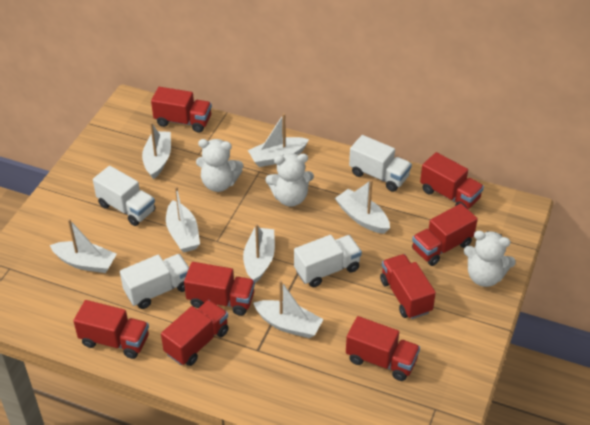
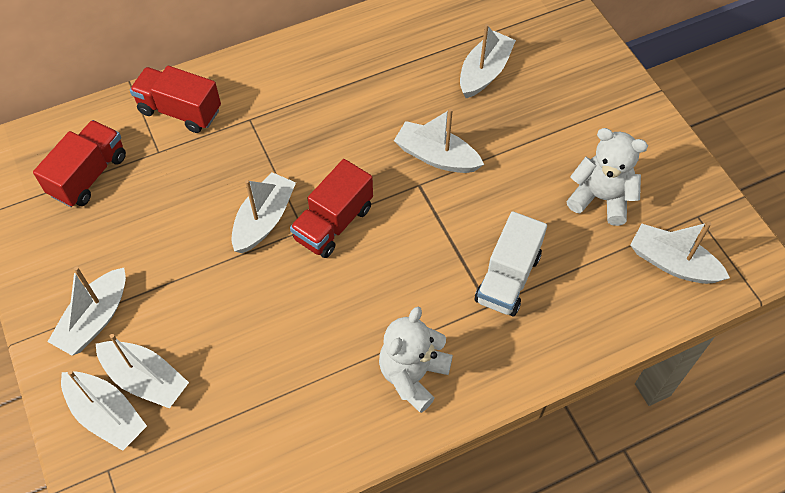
red truck: [73,300,149,359] [151,87,212,133] [161,300,229,366] [184,262,255,316] [346,316,420,381] [380,254,436,319] [412,204,478,266] [420,152,484,209] = 8 -> [33,120,126,207] [130,66,221,133] [290,159,373,258] = 3
white teddy bear: [196,139,243,192] [265,153,314,207] [464,231,516,287] = 3 -> [379,307,453,413] [567,128,648,226] = 2
white truck: [93,166,155,226] [120,254,189,309] [294,235,362,287] [349,135,412,192] = 4 -> [475,211,547,316] = 1

